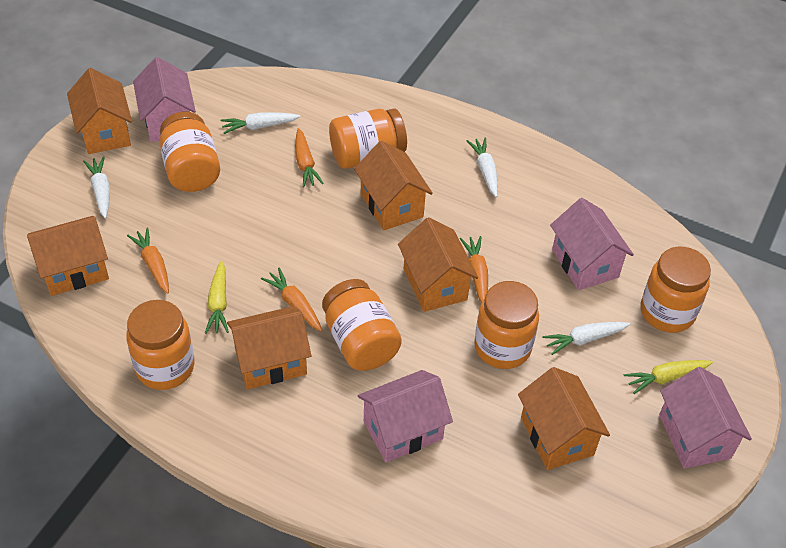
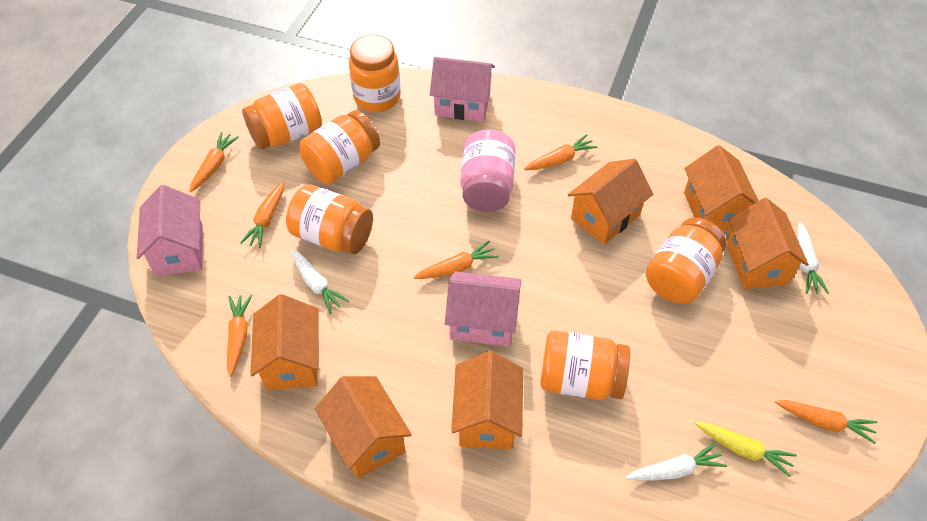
orange carrot: [127,228,169,294] [261,268,322,332] [295,128,324,187] [460,236,488,303] = 4 -> [189,132,239,192] [227,295,252,377] [240,181,284,248] [414,241,499,279] [524,134,598,170] [775,400,877,444] = 6
pink house: [133,57,196,142] [358,370,453,463] [550,198,634,290] [659,367,752,468] = 4 -> [137,185,203,276] [430,57,495,122] [445,271,522,347] = 3
pink jar: none = 0 -> [461,129,515,212] = 1
white carrot: [83,156,110,219] [221,112,301,134] [466,138,498,197] [542,322,630,355] = 4 -> [291,249,349,314] [625,443,727,480] [797,222,829,294] = 3
yellow carrot: [205,261,229,334] [624,360,713,394] = 2 -> [695,422,797,477] = 1

